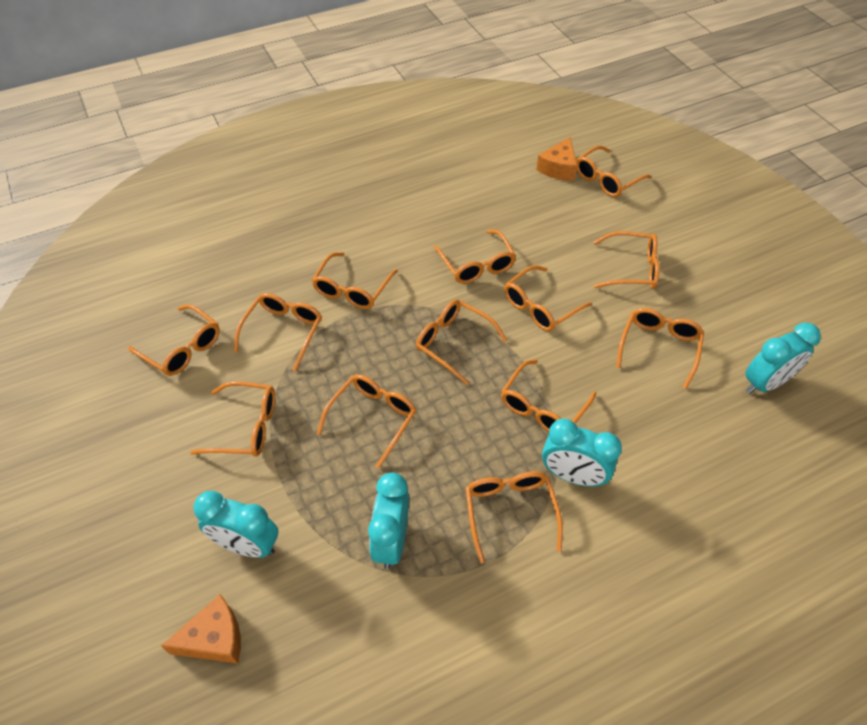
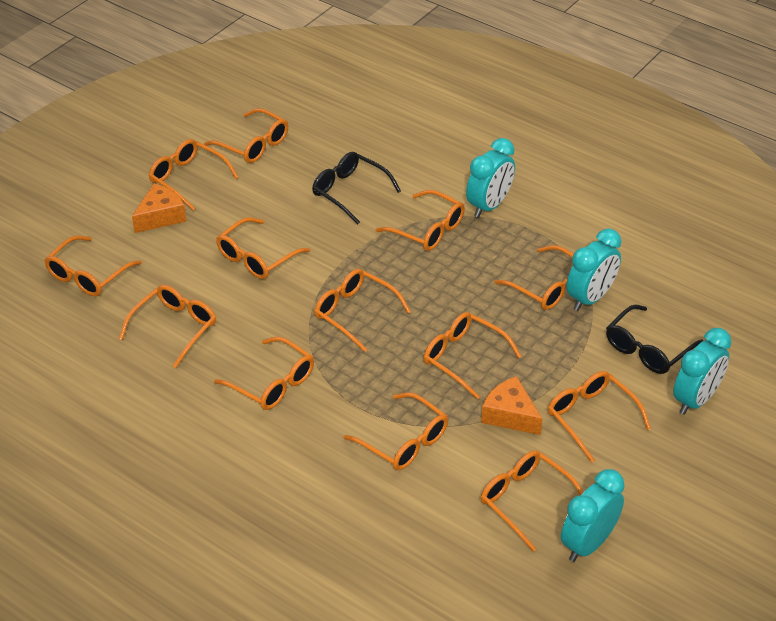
black glasses: none = 0 -> [312,152,401,224] [606,305,704,374] = 2

